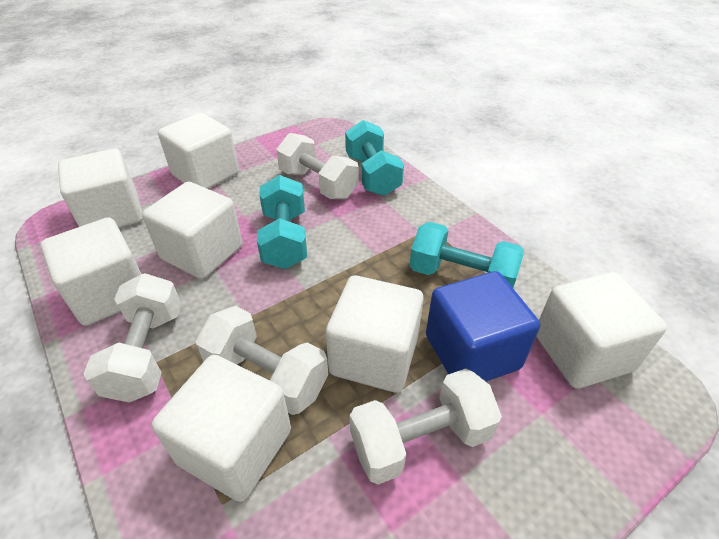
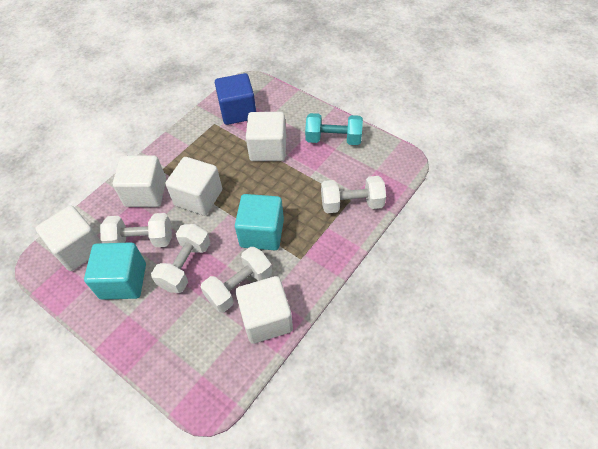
turquoise cube: none = 0 -> [84,242,146,300] [235,194,284,250] = 2
turquoise dumbbell: [257,175,307,269] [345,120,404,196] [410,222,524,288] = 3 -> [305,113,363,145] = 1
white cube: [41,217,141,326] [58,148,143,228] [142,182,243,279] [152,355,291,502] [158,113,239,189] [326,275,424,393] [536,272,667,389] = 7 -> [35,205,102,271] [113,155,166,207] [166,157,222,216] [235,276,293,344] [246,112,286,161] = 5

